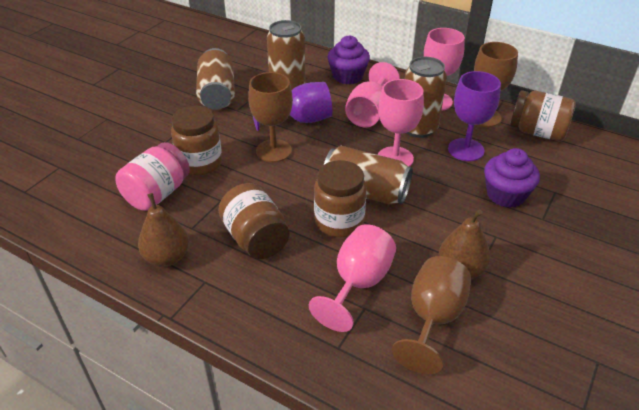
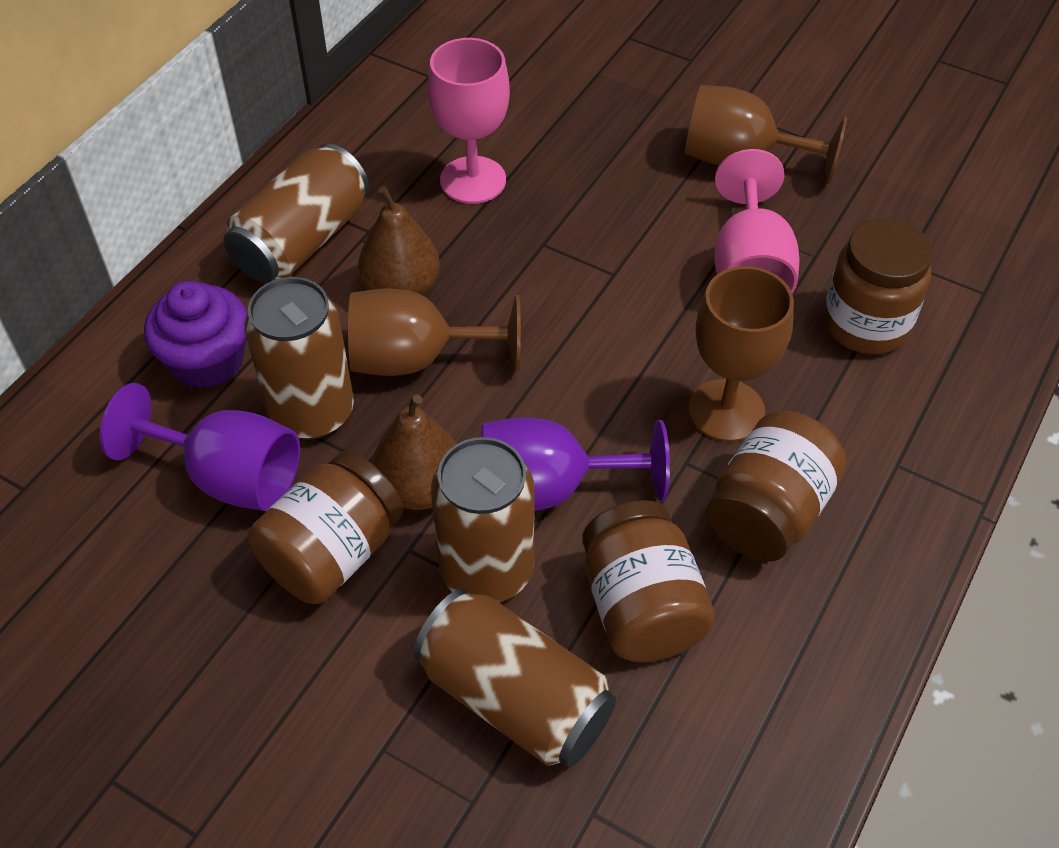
pink goblet: [309,224,396,332] [345,62,400,127] [378,79,424,167] [424,28,465,111] = 4 -> [428,38,510,204] [714,149,799,294] = 2
pink jar: [115,142,190,211] = 1 -> none = 0
purple cupcake: [328,35,370,85] [484,148,540,208] = 2 -> [144,281,248,389] = 1

